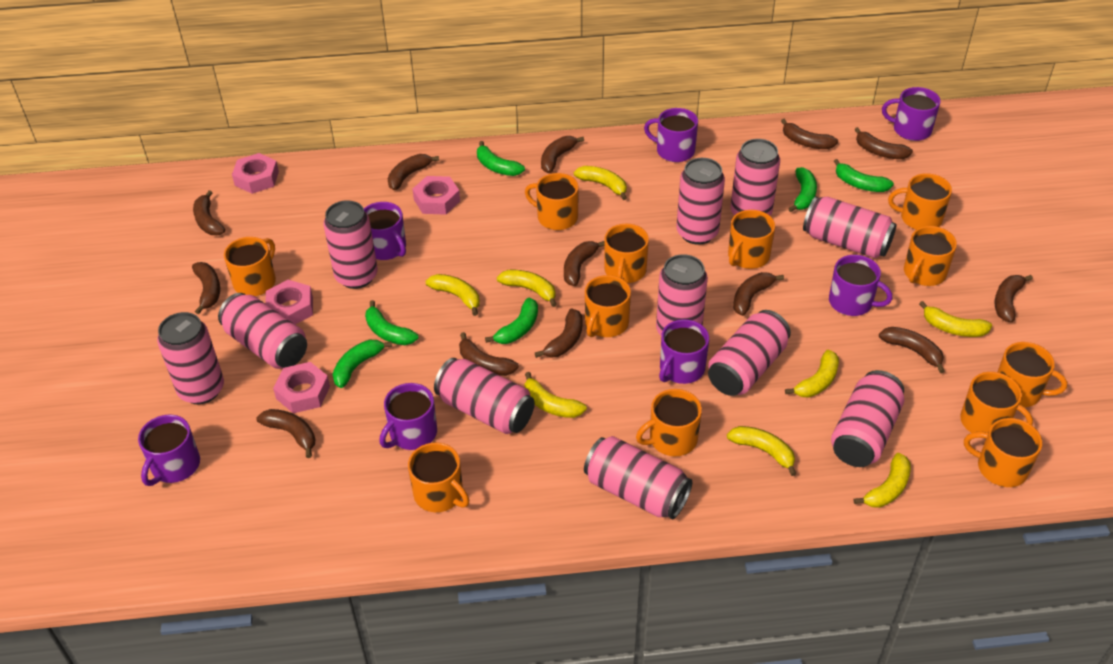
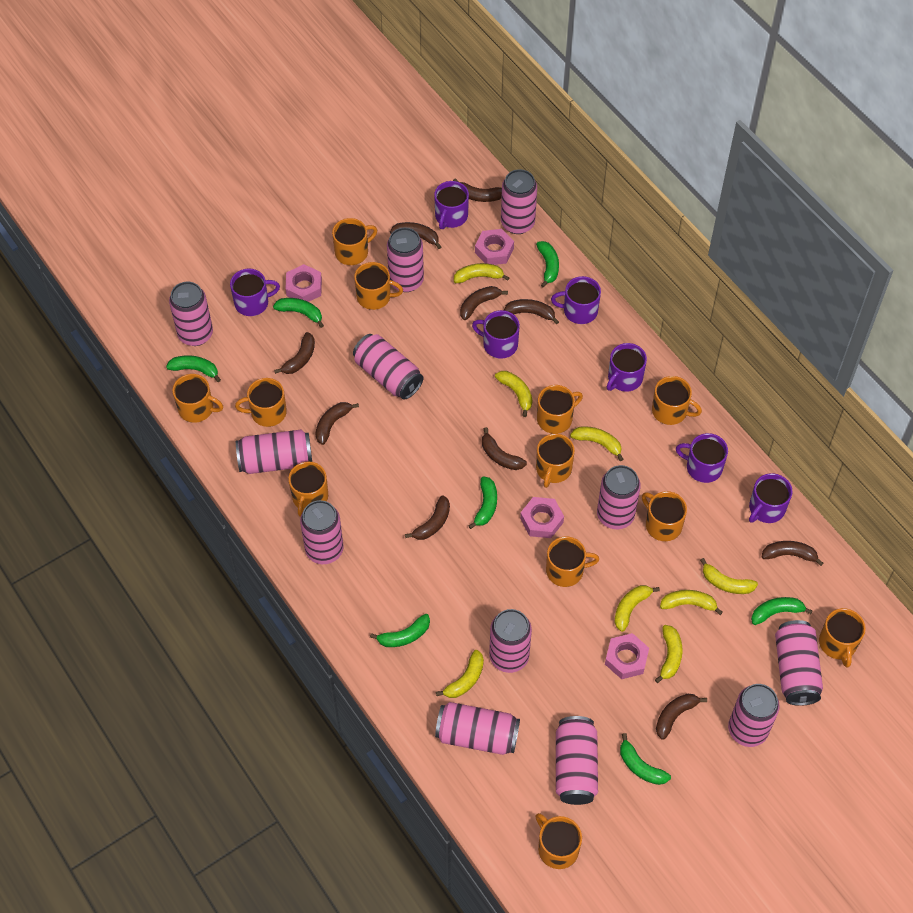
brown banana: [192,262,220,314] [193,190,225,235] [256,409,316,458] [388,154,439,190] [459,332,519,376] [535,308,582,358] [541,136,584,173] [564,241,604,286] [733,272,784,316] [781,119,838,149] [854,127,913,159] [879,327,945,373] [995,275,1033,322] = 13 -> [274,332,315,374] [316,402,359,445] [390,222,441,249] [405,495,450,540] [453,178,502,202] [460,286,508,320] [482,427,527,470] [504,299,559,325] [656,694,707,740] [762,541,823,566] = 10
green banana: [333,340,392,388] [365,300,418,345] [477,141,525,176] [485,298,538,344] [788,167,817,212] [834,159,894,192] = 6 -> [166,355,221,382] [273,298,324,328] [370,614,430,647] [469,476,497,529] [536,241,559,288] [620,733,671,785] [751,597,812,625] = 7
pink can: [157,312,224,404] [218,293,307,369] [323,200,378,289] [434,358,535,434] [584,436,692,519] [656,254,708,336] [676,158,725,245] [708,310,791,396] [730,139,780,216] [803,196,896,258] [831,370,904,467] = 11 -> [169,282,213,346] [236,430,312,474] [300,500,343,564] [353,334,423,400] [387,227,424,292] [435,702,520,755] [489,609,532,673] [501,169,537,234] [556,716,598,805] [597,465,641,529] [728,684,780,747] [775,620,823,706] = 12

